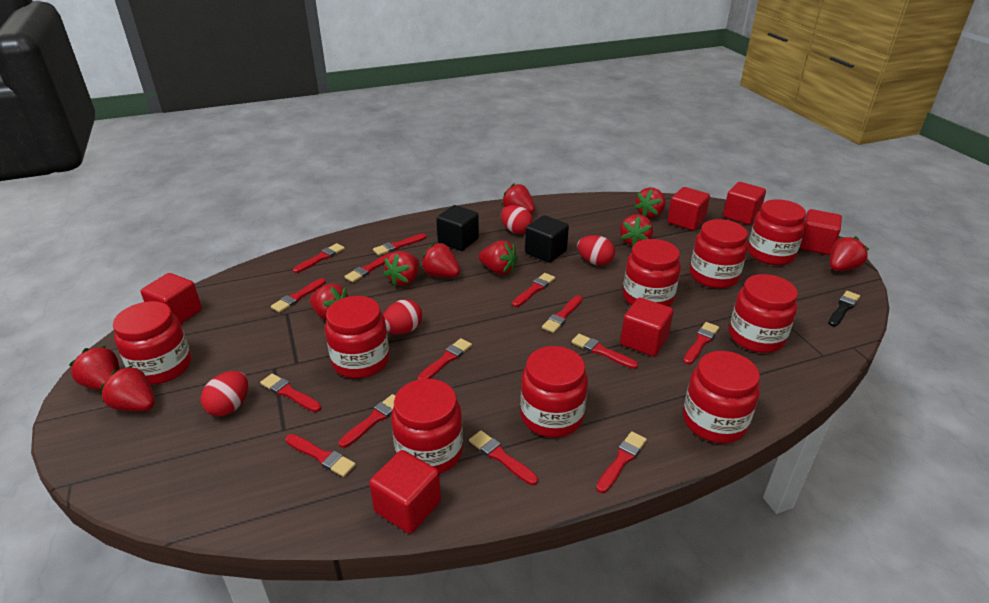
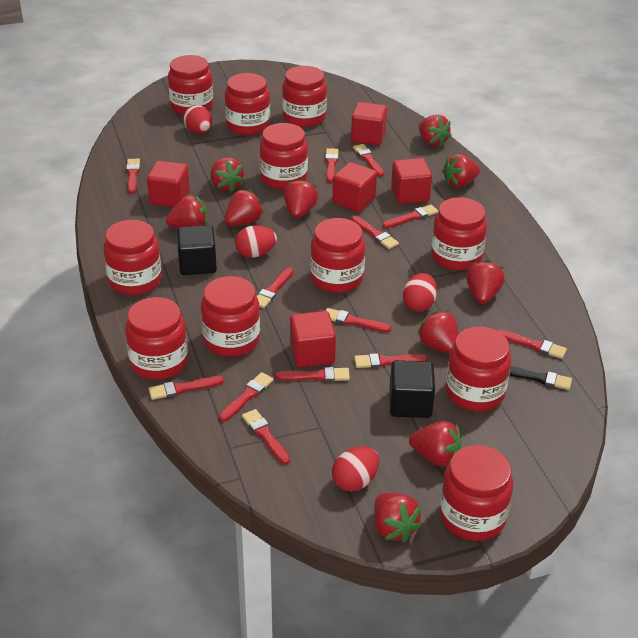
red brush: [260,373,321,412] [271,278,326,313] [285,434,356,477] [293,243,345,273] [339,394,395,448] [344,253,391,282] [373,234,427,256] [418,338,472,379] [469,431,538,485] [512,273,555,307] [542,295,582,333] [571,334,638,369] [596,431,647,493] [683,322,719,365] = 14 -> [126,159,140,194] [149,376,224,400] [219,372,274,422] [242,409,290,464] [257,267,294,308] [275,367,350,382] [325,148,339,182] [326,308,392,332] [351,216,399,249] [353,144,384,177] [354,353,427,368] [382,205,438,228] [497,330,567,359] = 13
red cube: [141,273,202,324] [369,450,441,534] [620,298,674,356] [667,187,710,230] [723,182,766,225] [800,209,842,255] = 6 -> [147,161,190,207] [290,311,336,368] [333,162,377,212] [351,102,387,145] [391,158,432,204] = 5
red jar: [113,301,191,385] [325,296,389,378] [391,378,463,474] [520,346,588,438] [623,239,681,307] [683,351,760,443] [690,219,748,288] [729,274,798,353] [748,199,806,265] = 9 -> [103,220,162,295] [125,297,188,380] [168,55,213,115] [201,276,260,357] [225,73,270,135] [260,123,308,190] [282,66,327,127] [310,218,365,293] [431,197,487,271] [440,445,513,541] [446,327,511,411] = 11

